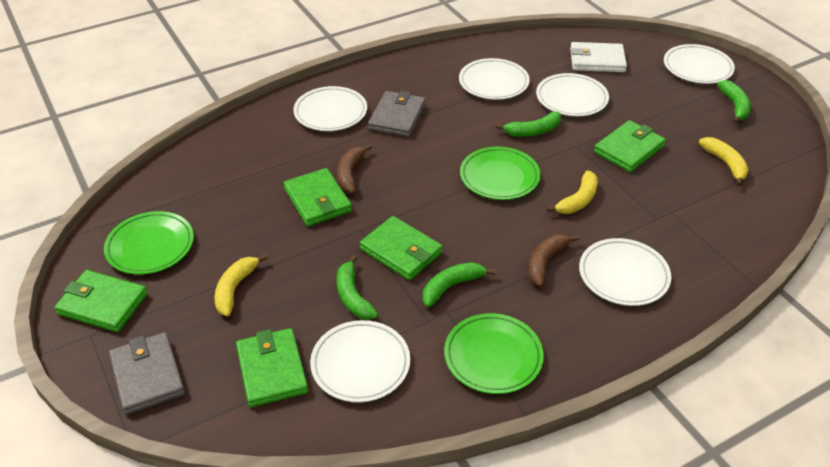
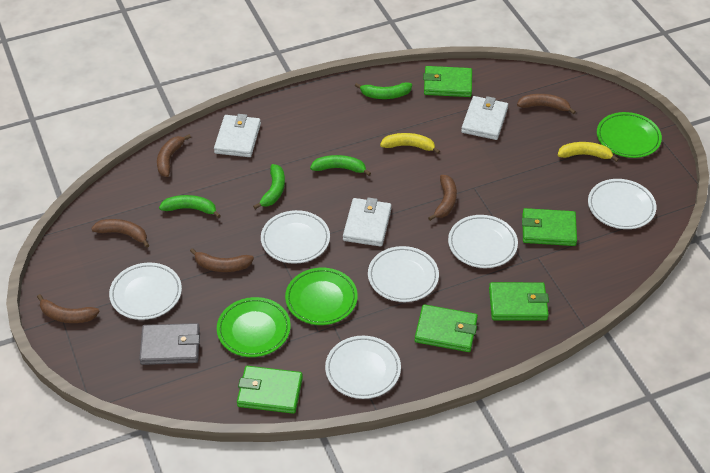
brown banana: [337,144,372,193] [529,234,580,287] = 2 -> [37,294,100,323] [91,219,149,248] [157,134,191,177] [190,248,254,272] [428,175,457,221] [517,94,576,114] = 6
grey wallet: [109,332,185,415] [368,91,425,137] = 2 -> [139,323,200,365] = 1
white wallet: [570,42,627,72] = 1 -> [214,114,261,157] [343,197,392,247] [461,96,508,140] = 3
yellow banana: [215,254,267,316] [546,171,598,214] [699,137,749,186] = 3 -> [380,133,440,154] [558,142,619,162] = 2

